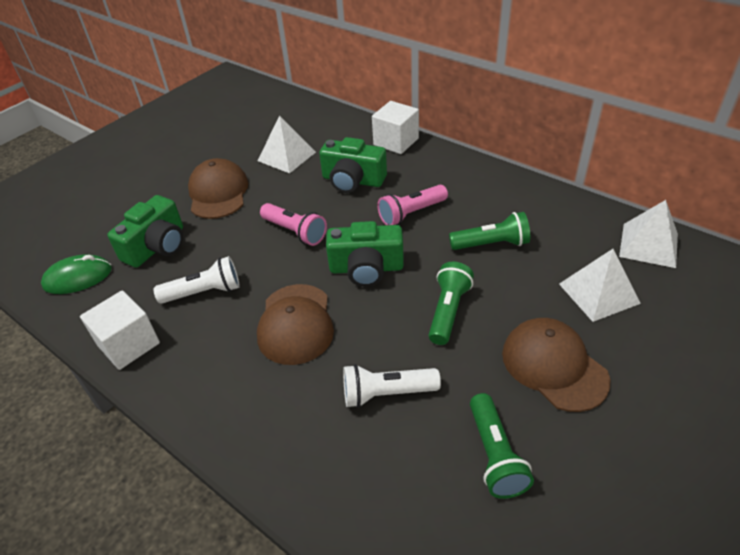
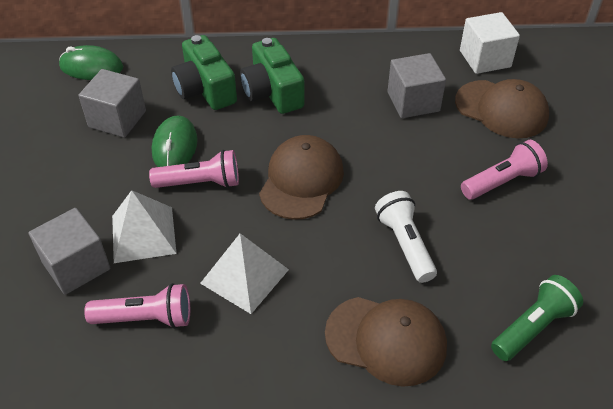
green camera: [107,195,183,268] [319,137,387,193] [326,221,404,287] = 3 -> [171,35,237,110] [240,38,304,114] = 2
green flashlight: [428,262,474,345] [449,212,530,250] [470,393,534,499] = 3 -> [491,275,583,361] = 1
green mouse: [41,254,112,294] = 1 -> [59,45,123,80] [152,115,198,167] = 2
grey cube: none = 0 -> [29,208,110,295] [78,69,146,138] [387,53,446,118] = 3
pink flashlight: [260,203,327,246] [377,185,448,225] = 2 -> [84,283,190,329] [149,150,239,188] [461,140,548,200] = 3
white cube: [80,290,160,370] [372,101,419,154] = 2 -> [460,12,520,74] = 1
white flashlight: [154,256,240,304] [343,364,441,408] = 2 -> [375,191,437,283] = 1
white pyramid: [258,115,316,173] [559,249,641,322] [619,200,678,268] = 3 -> [112,190,177,263] [200,233,289,314] = 2

